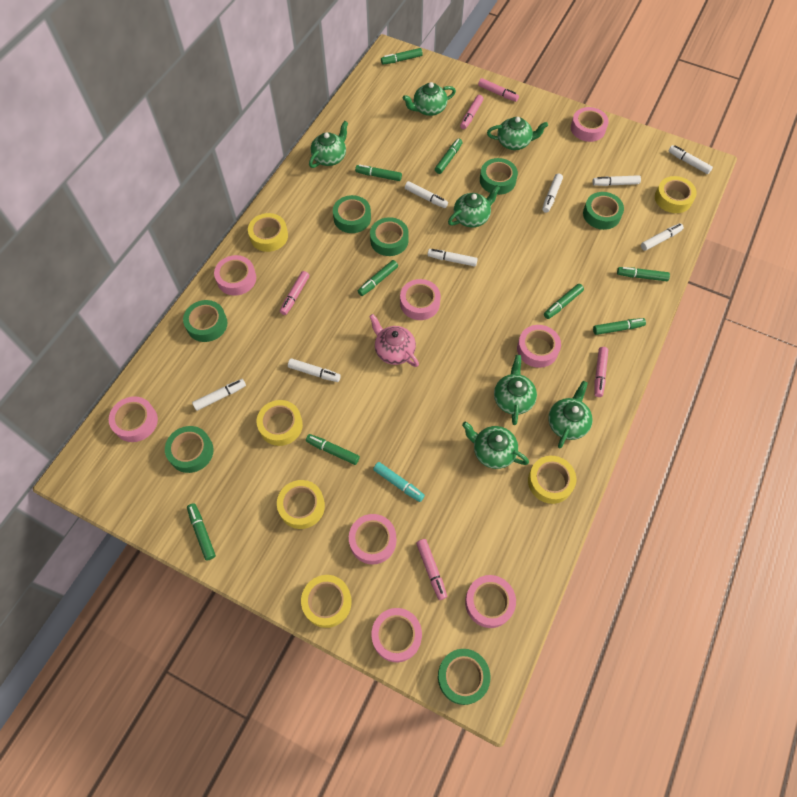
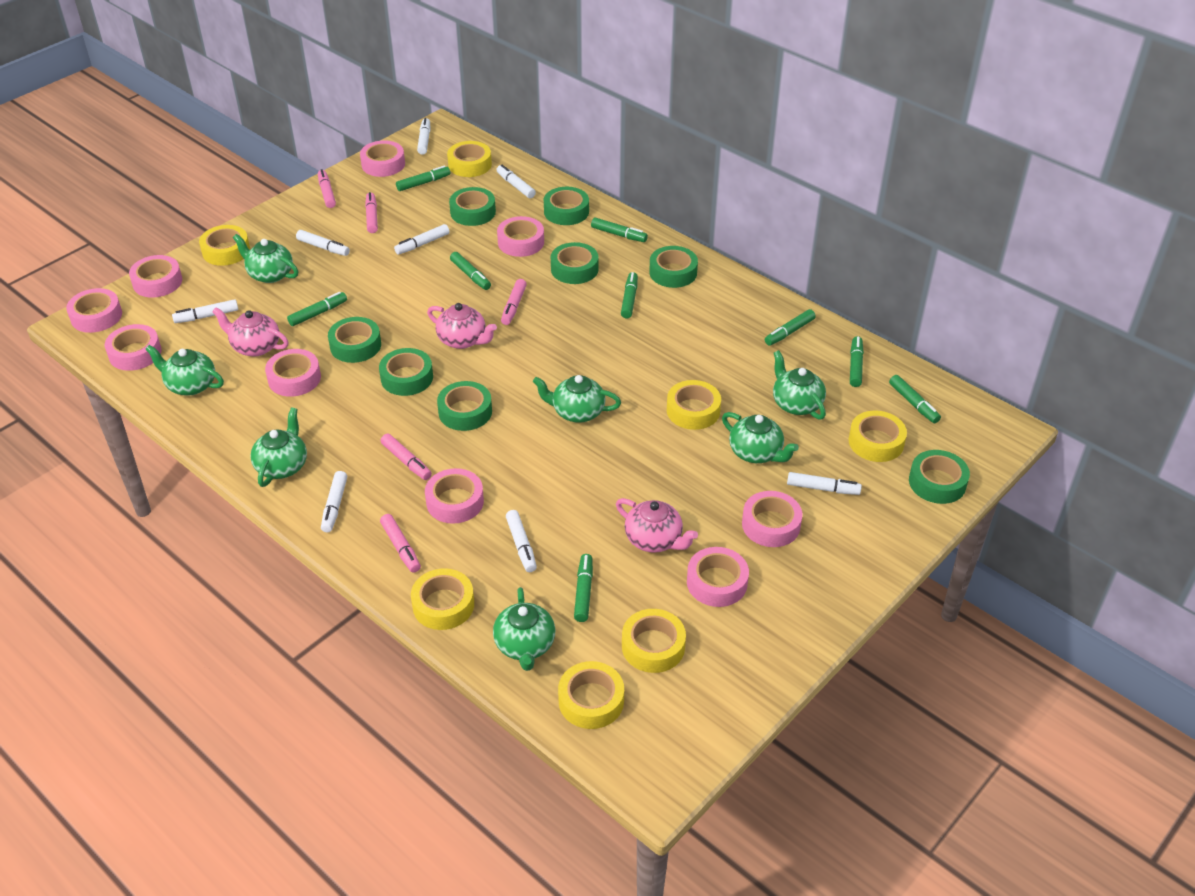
green tape: [165,426,214,473] [183,300,227,342] [333,195,371,233] [370,217,409,256] [438,649,490,705] [480,158,518,195] [583,192,624,230] = 7 -> [328,317,381,363] [379,348,433,396] [437,381,492,431] [449,187,496,226] [544,187,589,225] [551,242,599,284] [649,246,698,288] [909,450,970,504] = 8
pink tape: [109,396,158,442] [214,255,256,296] [349,514,396,564] [371,608,422,662] [400,279,441,320] [465,575,516,628] [517,325,561,368] [571,107,609,142] = 8 -> [66,288,122,333] [105,324,162,371] [129,255,182,297] [265,349,321,397] [360,140,405,177] [425,468,484,524] [497,216,544,257] [687,547,749,607] [742,491,802,547] = 9
pink teapot: [369,314,419,367] = 1 -> [212,307,289,356] [427,303,497,349] [616,498,698,553] = 3
turquoise marker: [373,462,425,502] = 1 -> none = 0
yellow tape: [248,213,288,252] [257,400,303,446] [277,480,325,529] [301,575,352,628] [528,456,576,504] [655,176,697,213] = 6 -> [199,225,250,266] [411,568,474,630] [447,141,492,177] [558,661,624,729] [622,609,686,673] [667,380,721,430] [849,410,907,462] = 7

